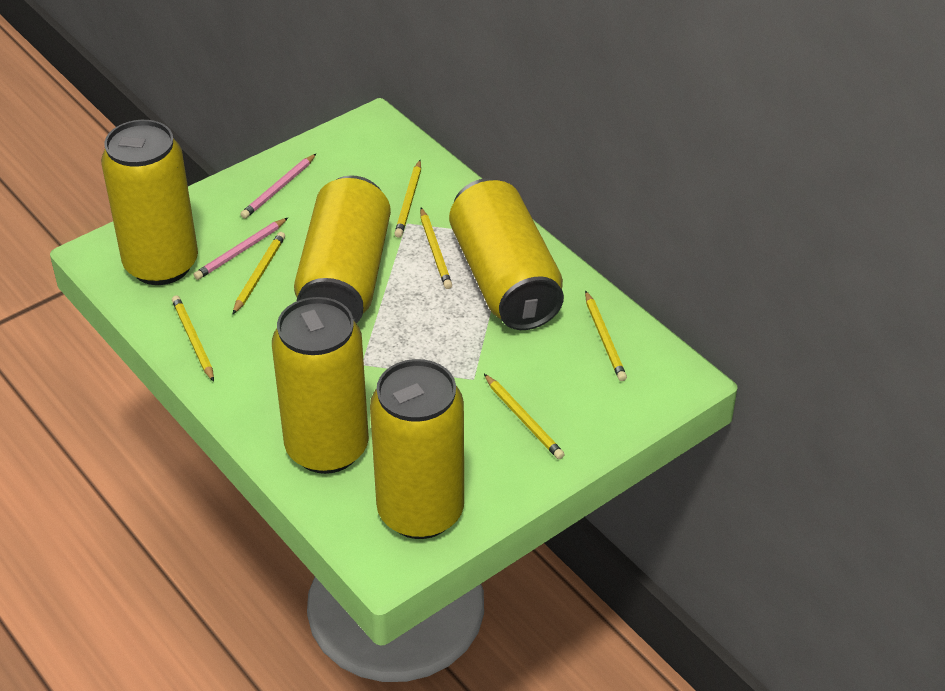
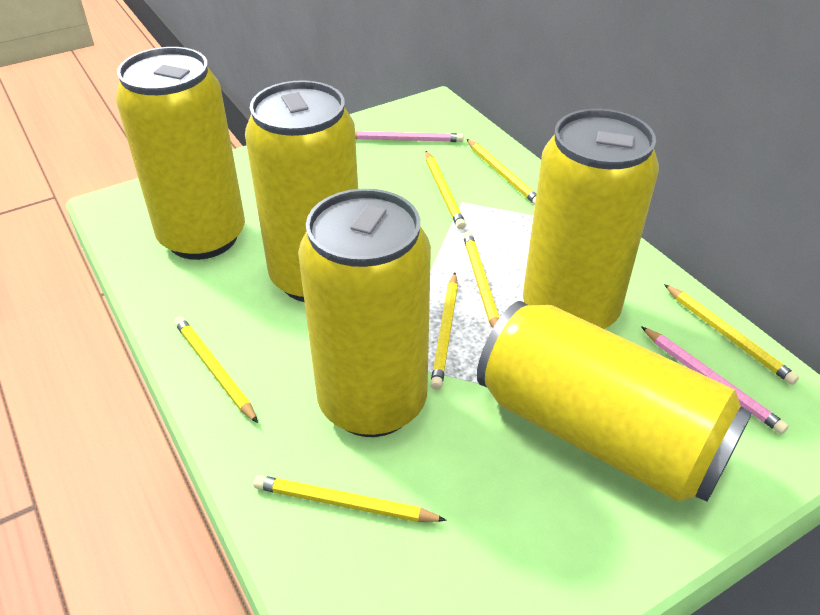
yellow pencil: [172,296,214,382] [232,232,285,315] [394,160,421,238] [420,208,452,289] [484,374,565,459] [585,290,627,381] = 6 -> [174,316,258,423] [253,475,447,522] [425,151,466,229] [430,272,458,390] [463,231,499,328] [467,139,536,205] [664,284,799,385] = 7

